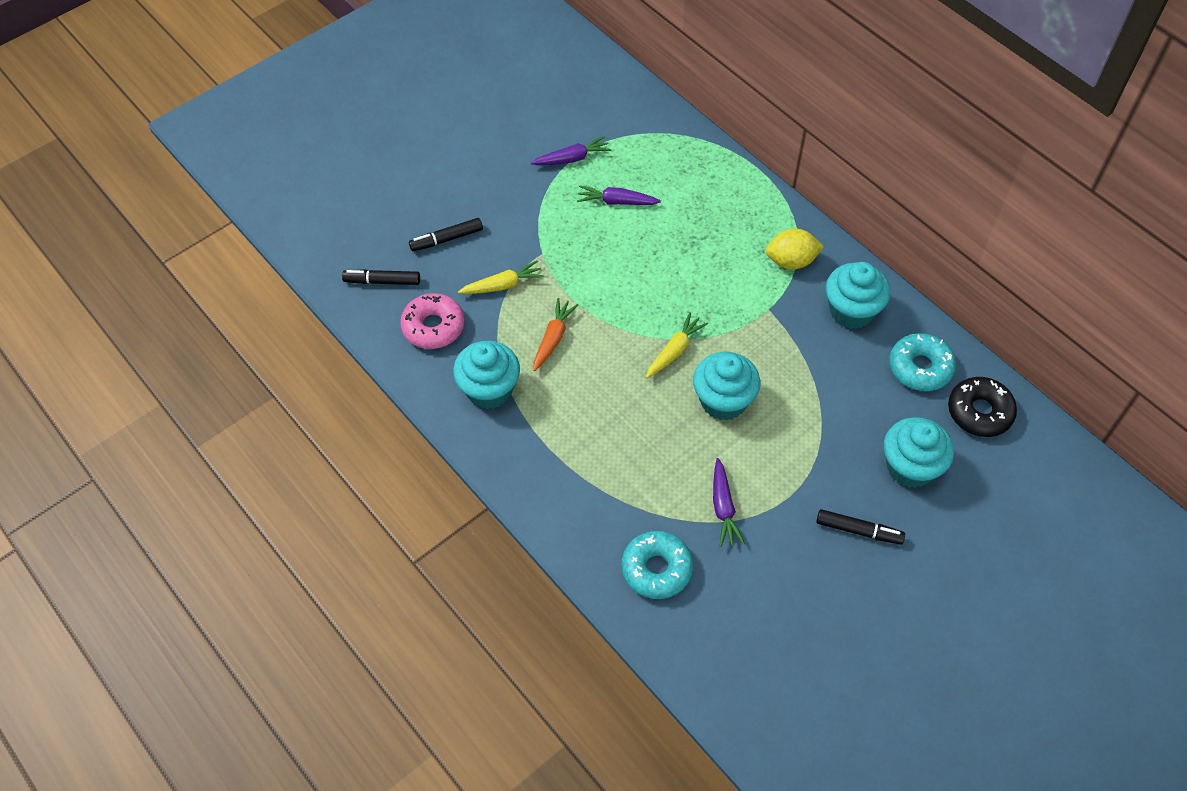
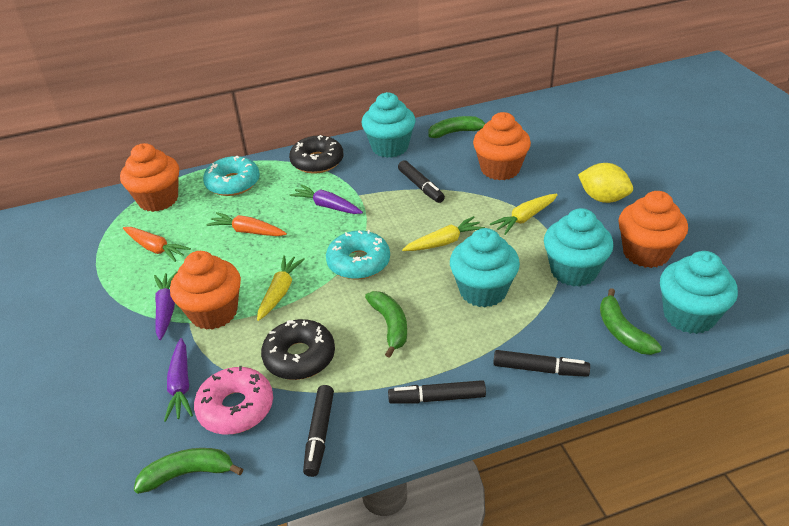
black donut: [948,377,1017,437] = 1 -> [261,319,335,380] [289,135,343,174] = 2
black marker: [342,269,420,285] [409,218,483,251] [816,509,905,545] = 3 -> [303,385,334,477] [388,380,486,404] [398,160,445,203] [493,350,590,377] = 4
green banana: none = 0 -> [134,448,243,494] [365,291,407,358] [428,116,485,138] [600,288,662,355] = 4
orange carrot: [533,298,578,371] = 1 -> [123,227,191,262] [206,212,287,236] = 2
orange cupcake: none = 0 -> [120,143,179,212] [170,251,241,330] [473,112,531,180] [618,191,688,268] = 4
yellow carrot: [458,260,545,294] [646,312,708,378] = 2 -> [257,255,305,321] [402,216,485,251] [490,194,558,235] = 3

